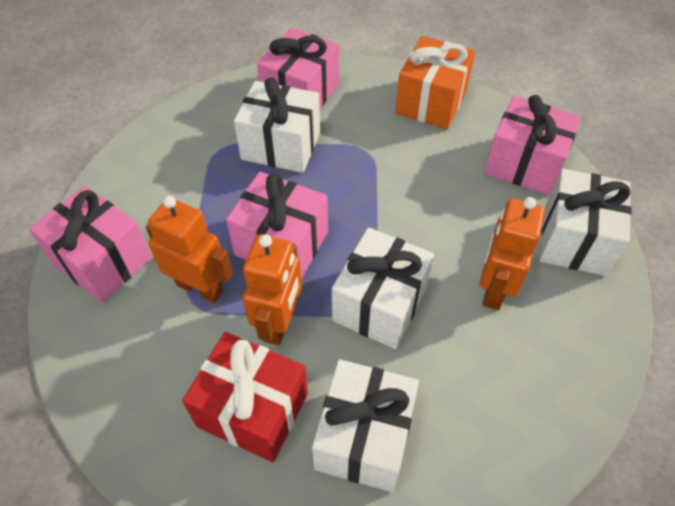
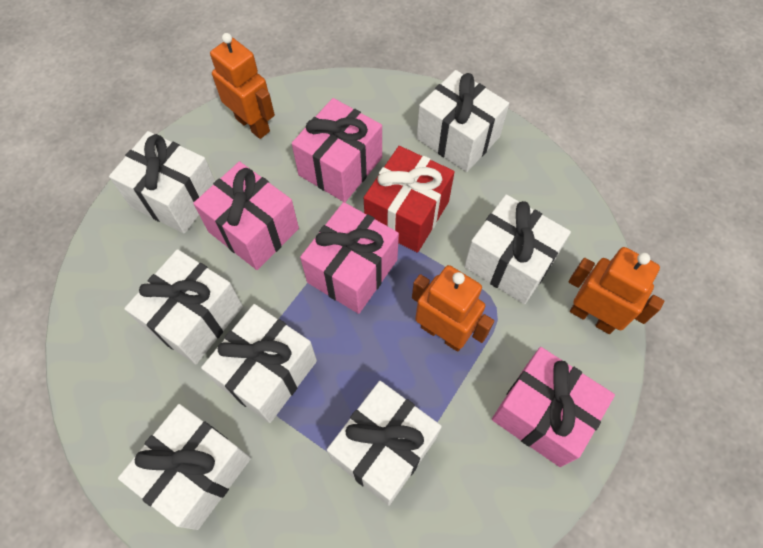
orange gift: [395,36,475,129] = 1 -> none = 0
white gift: [234,77,320,173] [312,359,419,492] [332,227,434,349] [539,169,632,276] = 4 -> [109,131,215,234] [118,404,251,530] [124,249,243,364] [201,304,317,423] [327,381,442,506] [417,70,509,172] [464,194,571,304] = 7

